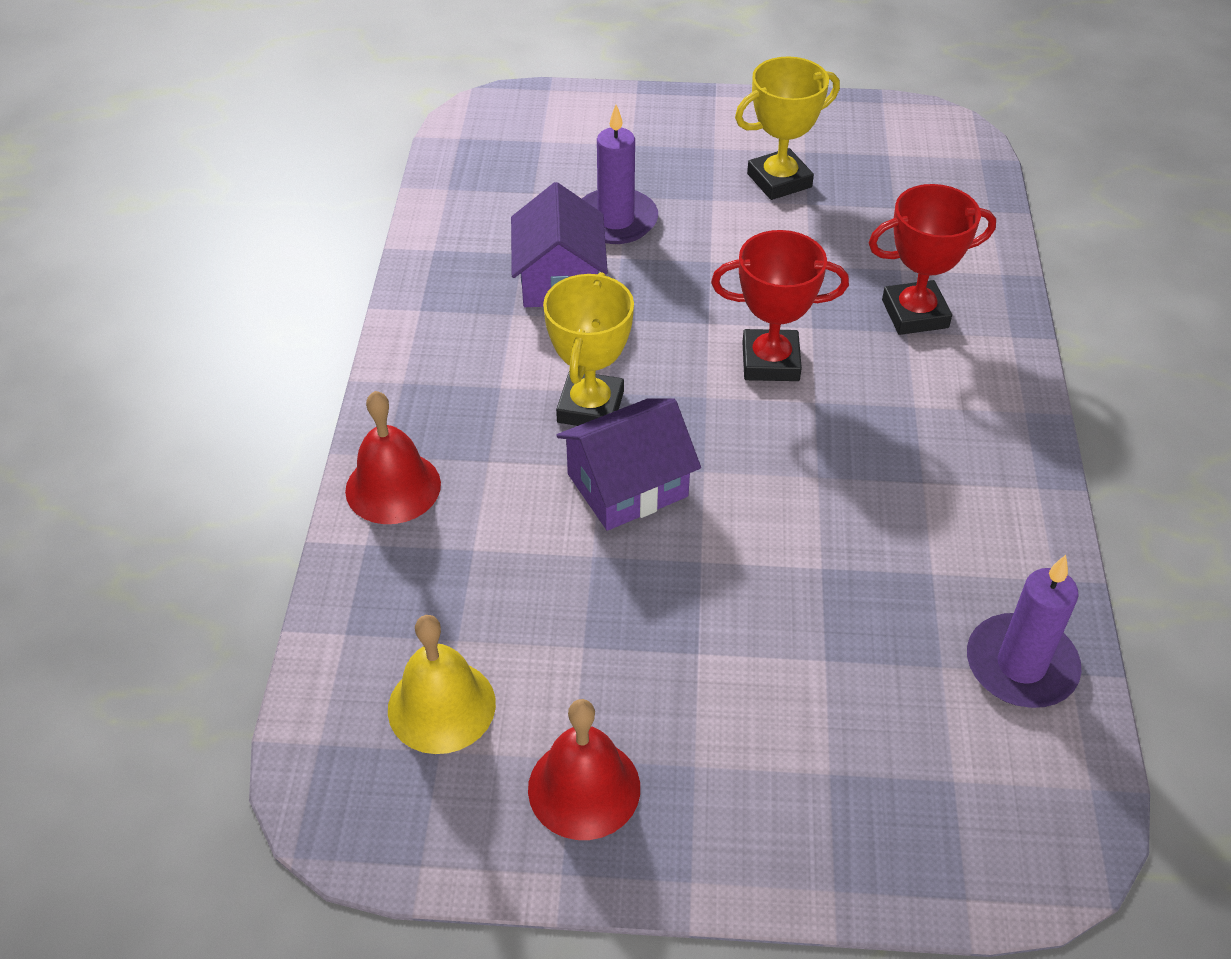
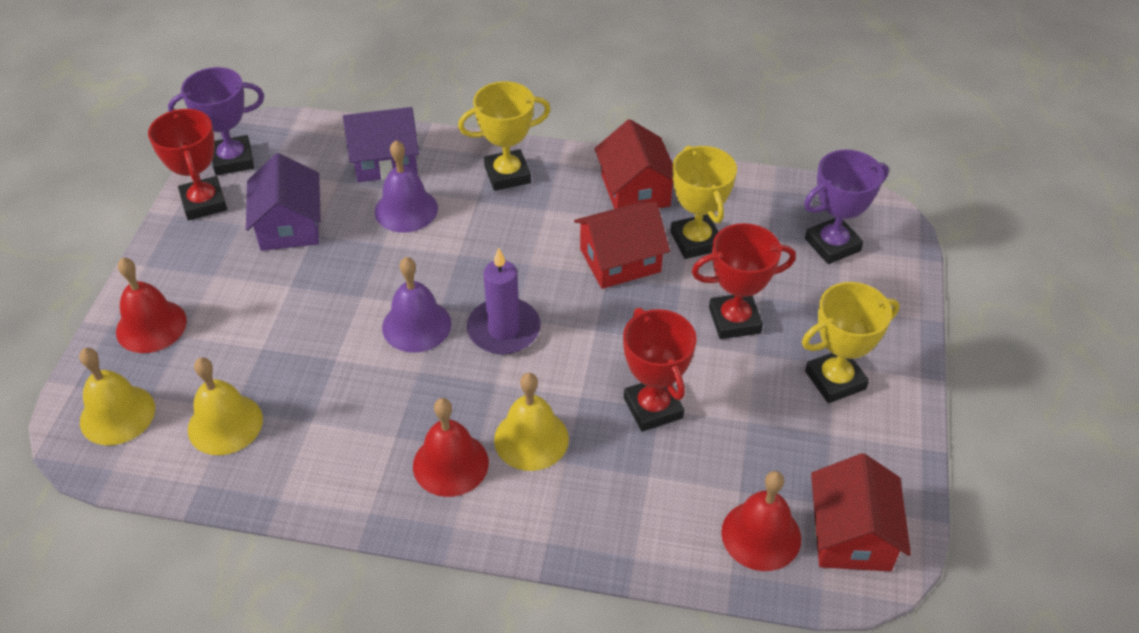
purple bell: none = 0 -> [374,140,438,233] [382,257,451,353] = 2
purple candle: [582,105,658,244] [967,555,1081,708] = 2 -> [467,247,541,355] = 1
purple trophy: none = 0 -> [168,67,264,176] [804,149,889,264] = 2
red bell: [345,391,441,524] [528,699,640,840] = 2 -> [116,257,187,353] [413,398,489,497] [721,471,801,571] = 3
red house: none = 0 -> [574,202,670,289] [595,119,673,209] [811,453,911,571] = 3
red trophy: [711,230,849,381] [869,184,996,335] = 2 -> [148,109,227,220] [623,308,696,432] [692,223,796,339] = 3
yellow bell: [388,615,496,754] = 1 -> [79,348,155,445] [188,357,263,455] [494,373,569,471] = 3
yellow trophy: [543,272,634,426] [735,56,840,200] = 2 -> [458,81,551,191] [670,145,737,259] [802,282,899,403] = 3

